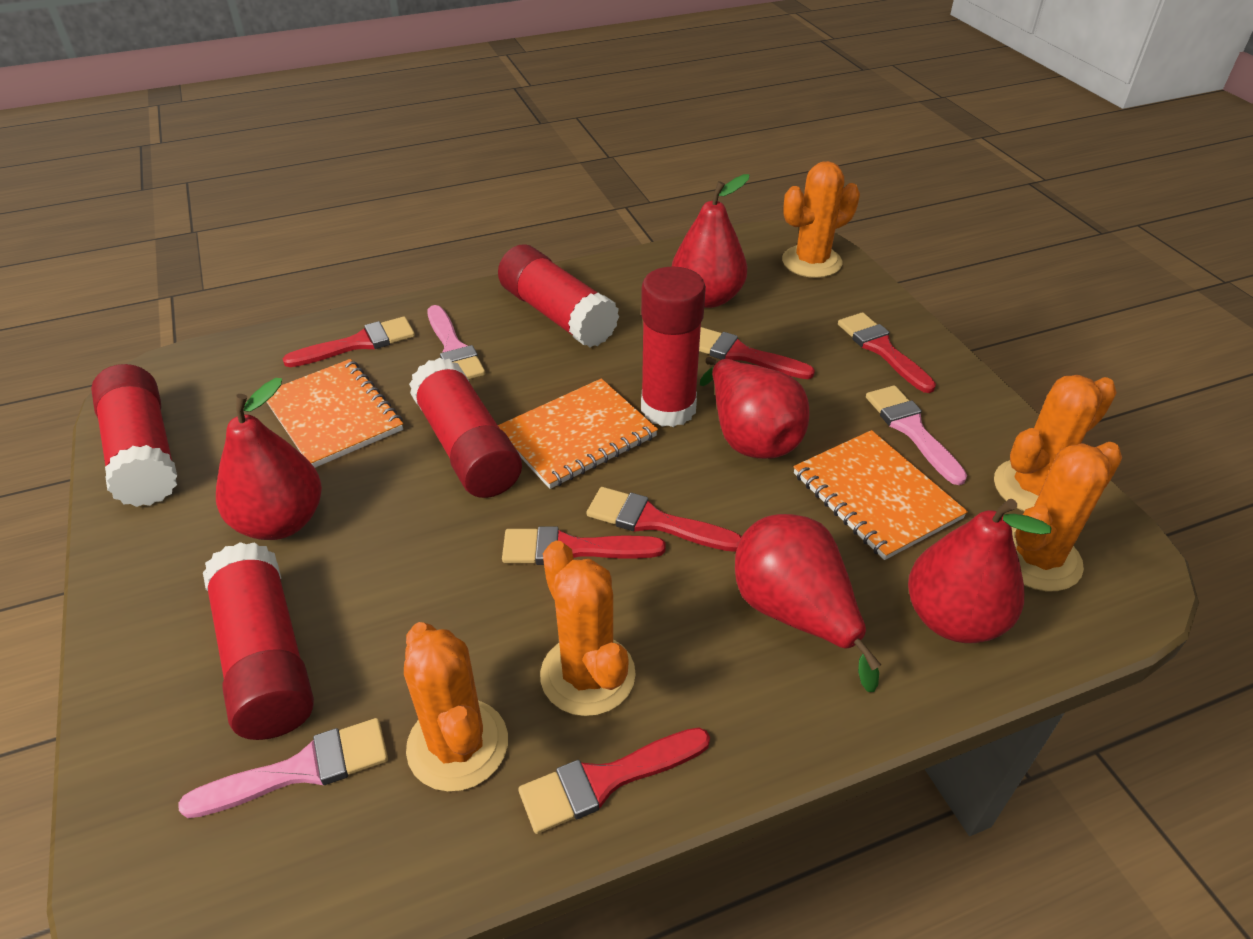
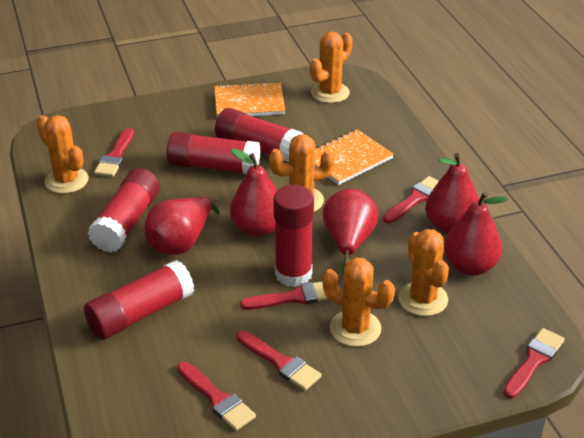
orange notebook: [266,359,403,468] [498,378,658,489] [793,430,968,560] = 3 -> [214,82,285,118] [315,129,394,185] = 2
pink brush: [178,718,388,818] [427,305,485,380] [866,385,967,485] = 3 -> none = 0

